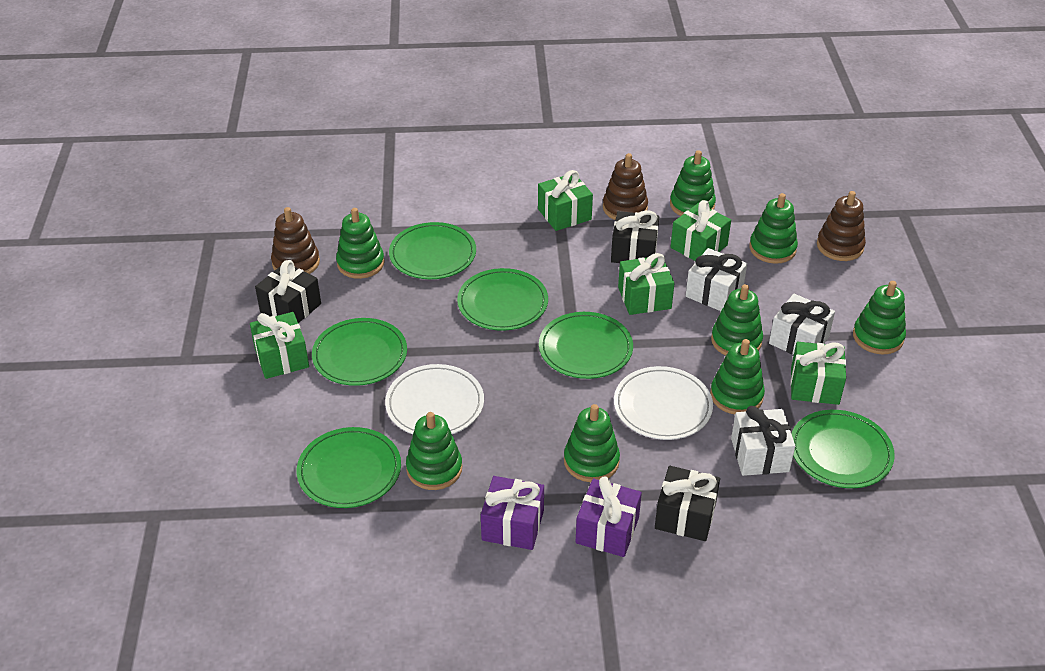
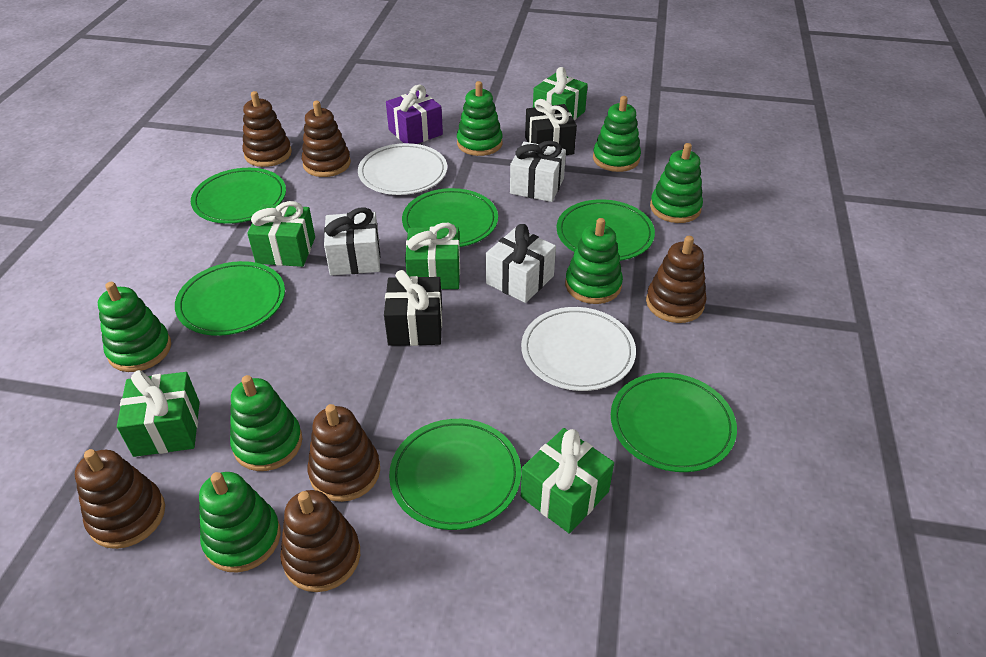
black gift: [255,260,321,323] [611,210,659,263] [655,466,720,541] = 3 -> [384,270,442,346] [525,99,577,155] = 2
brown stacking toy: [271,207,320,274] [603,153,648,220] [817,191,866,261] = 3 -> [75,449,165,549] [242,91,292,167] [280,490,360,592] [302,101,351,177] [308,404,380,502] [646,236,707,323] = 6
green stacking toy: [336,208,384,279] [406,412,462,490] [564,404,620,482] [670,150,716,216] [710,339,765,414] [711,284,763,355] [749,193,798,264] [853,281,906,354] = 8 -> [98,282,171,372] [199,472,281,573] [230,375,302,471] [457,81,503,156] [565,218,623,304] [593,96,641,172] [650,143,703,223] = 7
purple gift: [481,476,544,550] [575,477,642,557] = 2 -> [386,85,443,144] = 1

